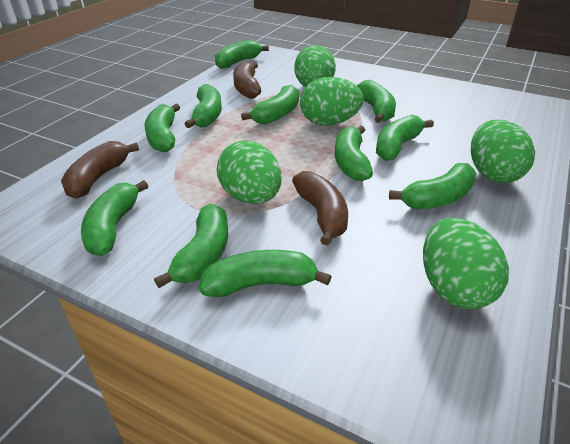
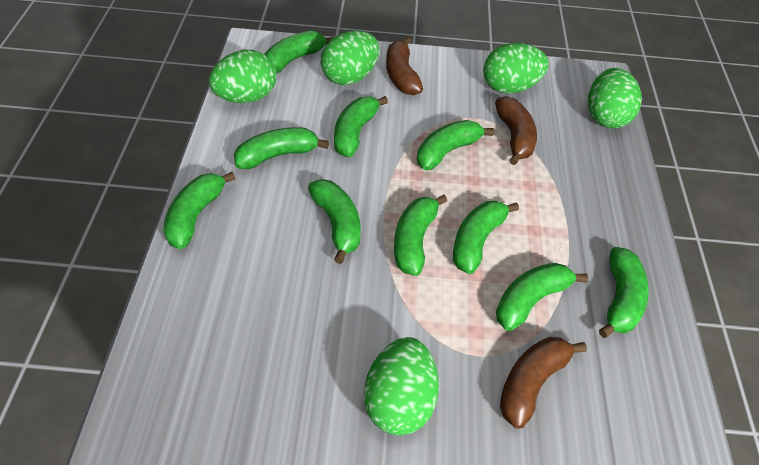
green banana: [81,180,148,256] [145,104,180,152] [154,204,228,288] [185,84,222,128] [199,250,332,298] [215,40,269,69] [241,85,299,124] [335,126,373,181] [357,80,396,123] [376,115,434,161] [389,163,477,209] = 11 -> [164,172,235,249] [234,127,329,169] [265,31,334,73] [308,179,361,264] [334,96,388,157] [394,195,447,276] [417,120,494,170] [453,201,519,274] [496,263,588,331] [599,247,649,338] = 10

